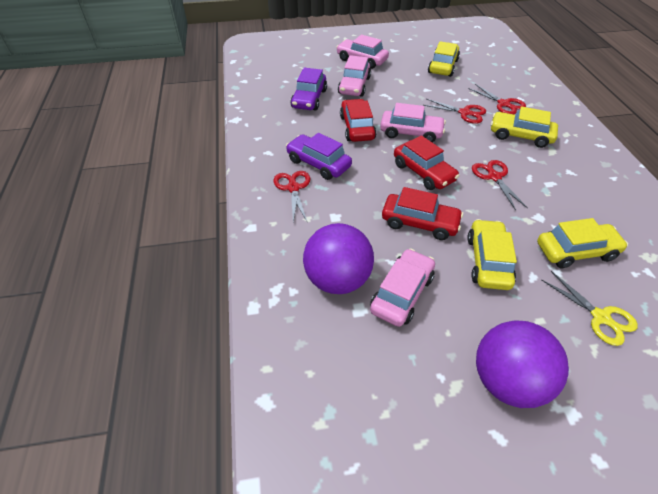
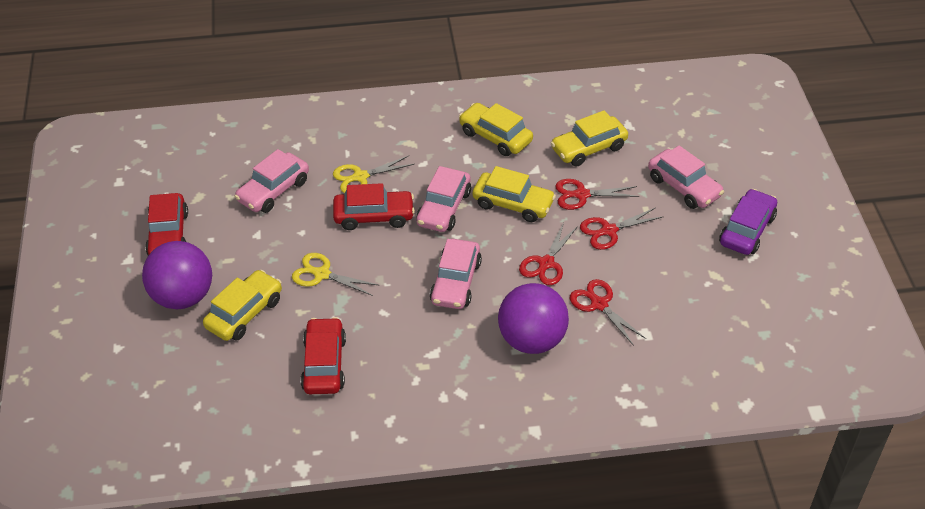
purple car: [286,133,352,180] [291,68,327,110] = 2 -> [719,189,777,255] = 1
yellow scissors: [541,271,638,346] = 1 -> [292,253,380,296] [333,156,415,193] = 2

